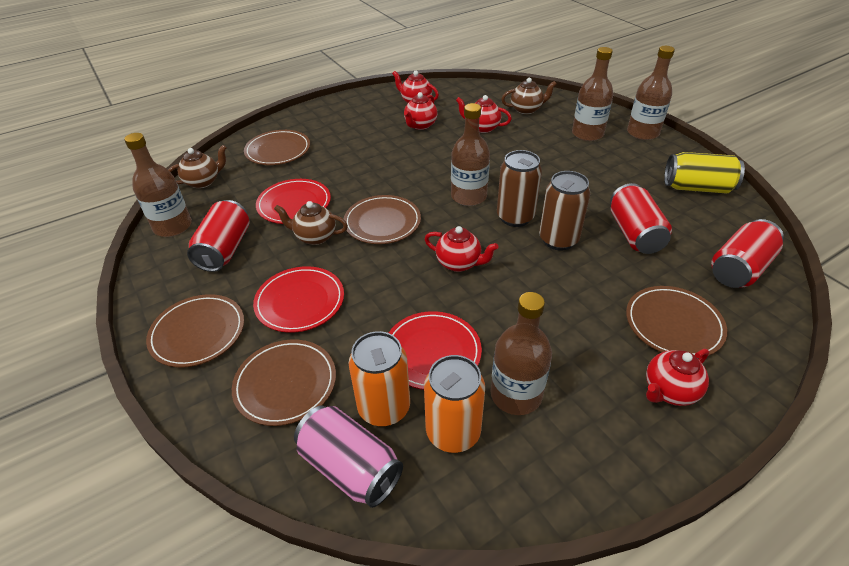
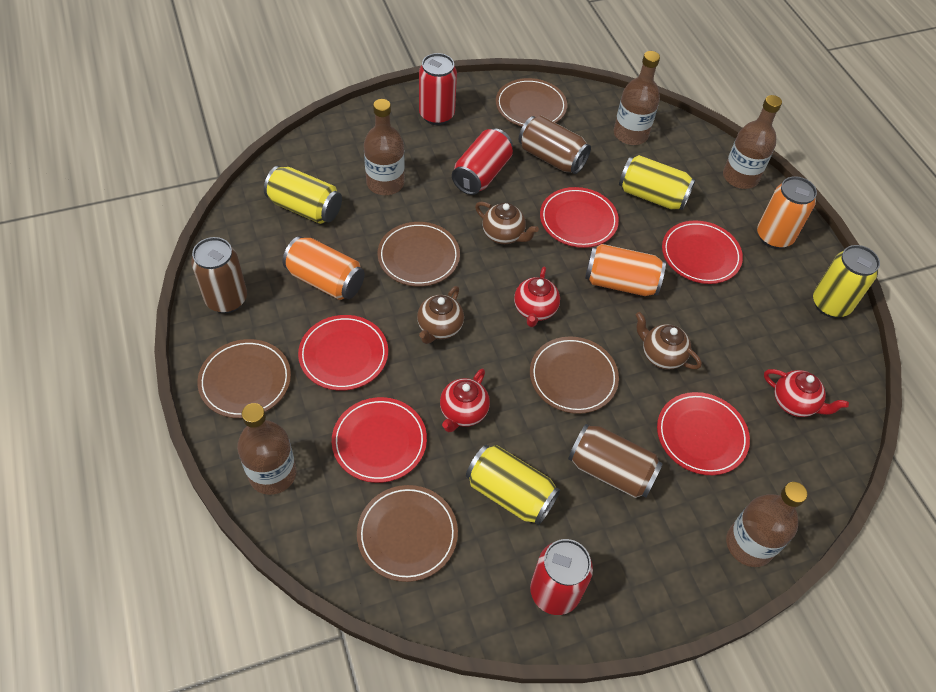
brown can: [497,150,542,227] [539,171,590,250] = 2 -> [191,237,247,313] [519,115,591,174] [568,424,663,498] = 3
orange can: [349,331,410,427] [424,355,485,453] = 2 -> [283,236,365,300] [585,244,666,296] [757,176,817,249] = 3
pink can: [294,406,403,508] = 1 -> none = 0
red plate: [253,266,344,333] [256,179,331,224] [389,311,482,390] = 3 -> [298,315,388,391] [332,397,427,483] [540,187,619,248] [657,392,750,475] [662,220,743,284] = 5
red teapot: [392,71,439,103] [404,92,438,130] [425,226,498,272] [456,95,512,133] [646,349,709,406] = 5 -> [440,368,490,432] [514,267,560,327] [764,369,849,417] = 3
yellow can: [664,152,745,194] = 1 -> [264,166,342,224] [466,445,560,525] [619,155,696,211] [813,245,880,318] = 4

